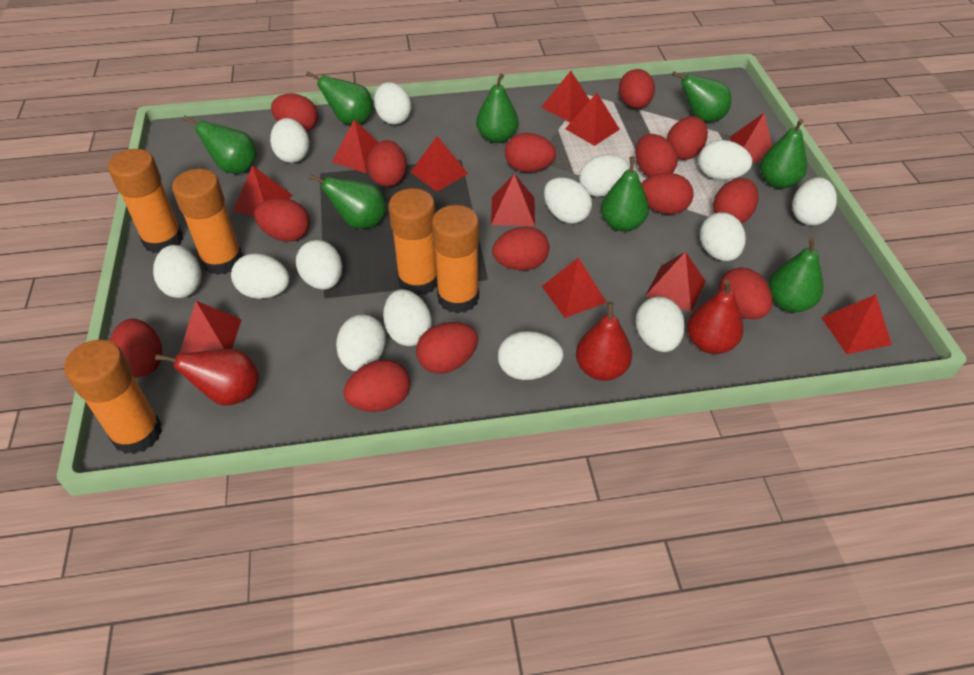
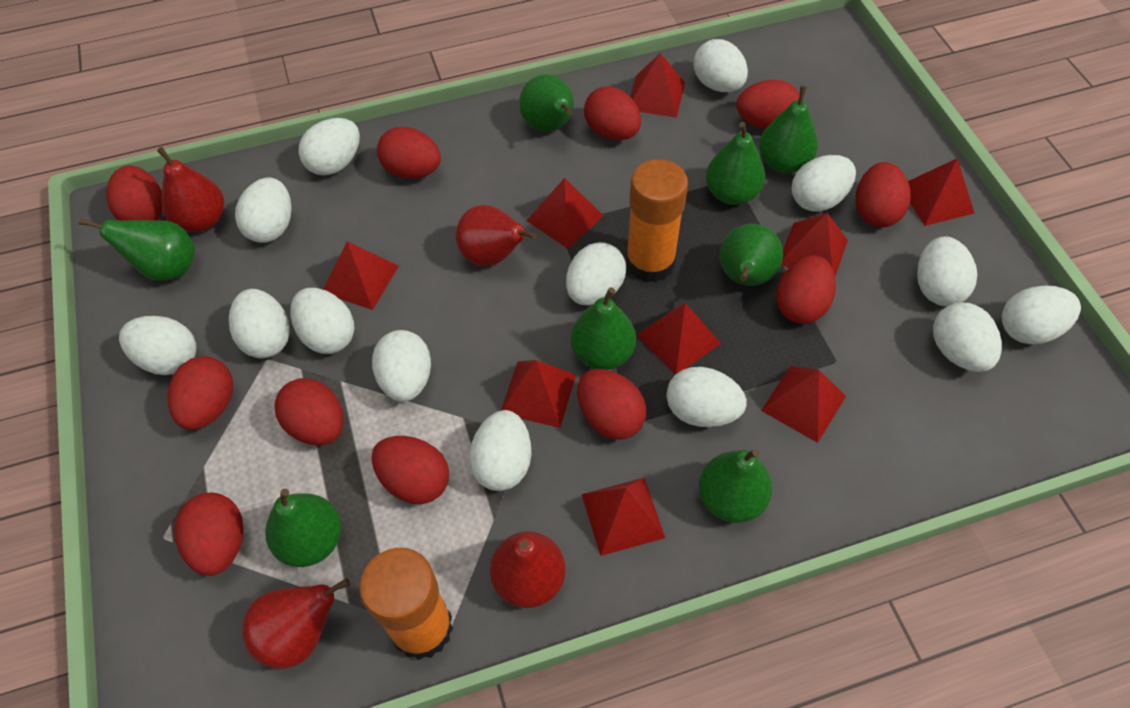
orange glue stick: [64,340,162,454] [108,149,183,253] [172,169,243,275] [388,188,438,296] [432,205,479,314] = 5 -> [359,548,453,660] [626,159,688,283] = 2
red egg: [110,319,162,378] [254,198,310,242] [271,94,318,132] [344,360,410,412] [367,140,407,187] [416,322,478,374] [492,227,549,270] [505,133,556,172] [619,69,655,109] [635,134,678,177] [641,173,694,214] [667,116,708,160] [713,178,758,223] [718,267,772,319] = 14 -> [106,165,163,221] [167,356,233,430] [174,493,243,576] [274,378,344,446] [371,436,449,504] [377,127,441,179] [577,369,647,440] [584,86,641,140] [736,80,800,129] [776,255,836,324] [856,162,911,227] = 11
red pear: [155,349,259,406] [576,302,632,381] [687,279,743,354] = 3 -> [157,147,224,232] [242,578,350,669] [456,205,537,267] [490,531,565,608] = 4
red pyramid: [180,301,242,353] [233,165,292,217] [332,120,379,173] [411,136,468,191] [491,174,535,226] [541,71,590,122] [542,257,607,318] [565,93,620,146] [645,251,706,312] [730,113,772,162] [821,294,892,354] = 11 -> [323,241,399,310] [501,360,576,428] [527,178,604,249] [582,478,665,556] [630,53,685,118] [637,303,721,374] [761,366,846,443] [781,213,848,276] [908,158,974,226] = 9

